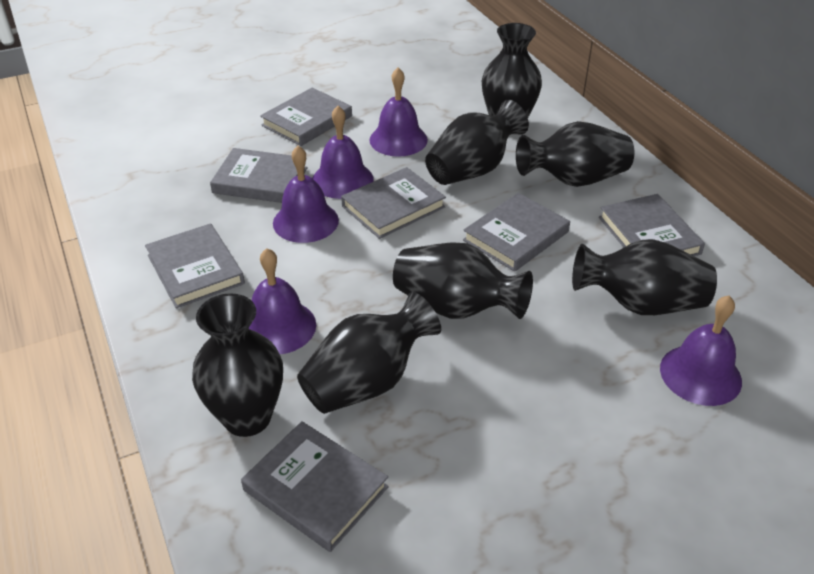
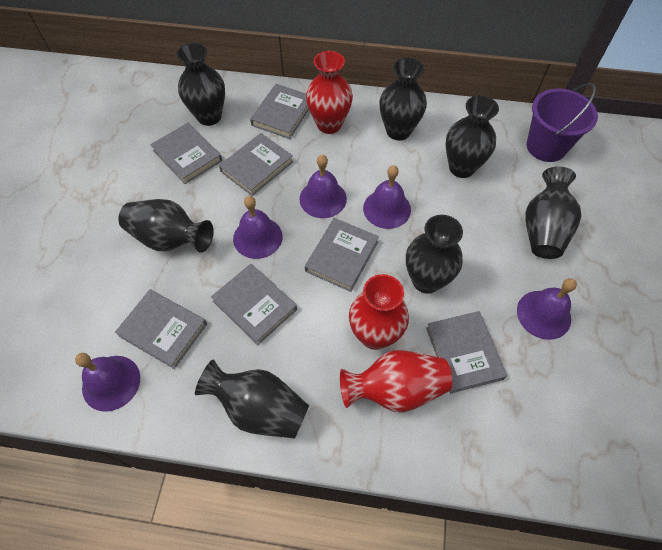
purple bucket: none = 0 -> [527,83,598,162] = 1
red vase: none = 0 -> [306,51,353,134] [340,350,452,413] [349,274,409,350] = 3

